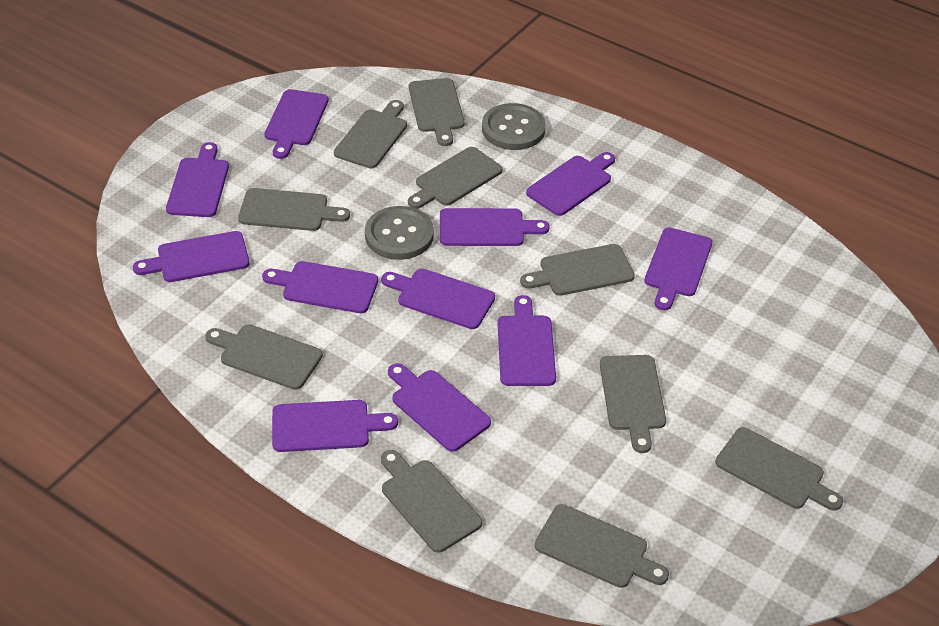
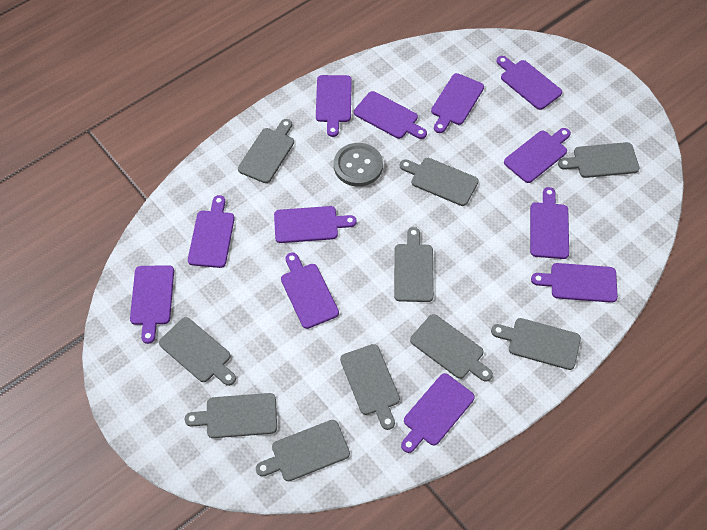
grey button: [365,206,434,260] [482,103,546,150] = 2 -> [334,143,383,187] = 1
purple cutting board: [133,231,250,282] [166,142,229,217] [262,261,378,313] [265,89,329,159] [272,400,398,452] [381,269,495,329] [388,363,491,452] [440,208,550,246] [498,295,556,386] [526,152,615,216] [644,228,712,310] = 11 -> [130,265,174,344] [188,195,235,268] [274,206,357,243] [281,252,339,329] [316,75,352,137] [354,91,427,139] [401,373,475,453] [431,73,484,133] [496,56,562,110] [504,128,571,183] [530,187,569,259] [531,263,618,303] = 12

